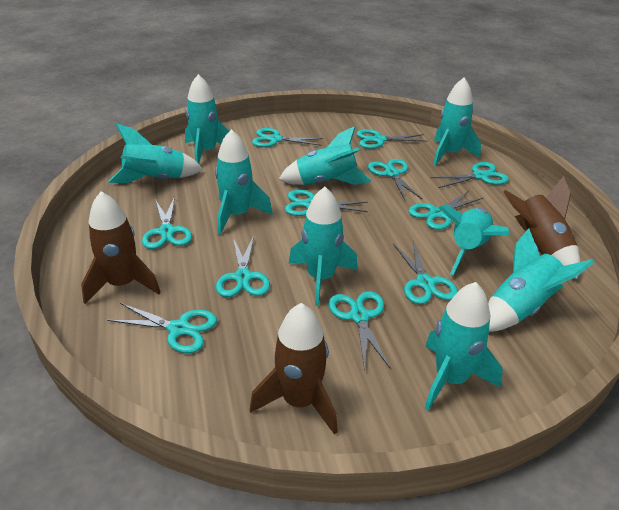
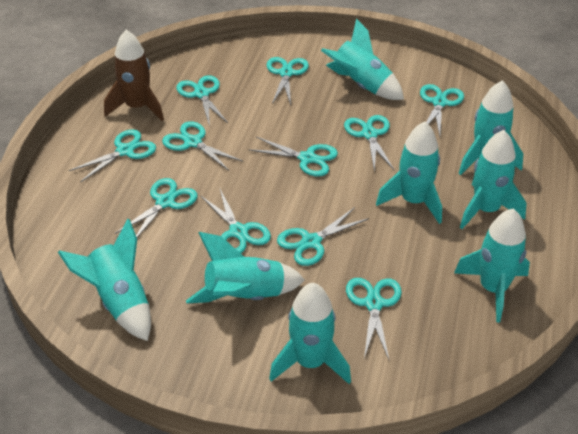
brown rocket: [81,192,161,304] [250,303,338,435] [503,176,580,279] = 3 -> [104,30,164,121] = 1
turquoise rocket: [109,124,203,183] [185,74,229,163] [215,129,273,235] [278,126,371,185] [289,187,358,306] [424,282,503,411] [433,78,481,166] [439,204,509,275] [488,228,594,332] = 9 -> [58,219,151,341] [186,232,305,304] [269,283,351,384] [321,18,404,100] [376,121,442,224] [454,209,530,322] [458,80,523,175] [460,130,527,229] = 8

